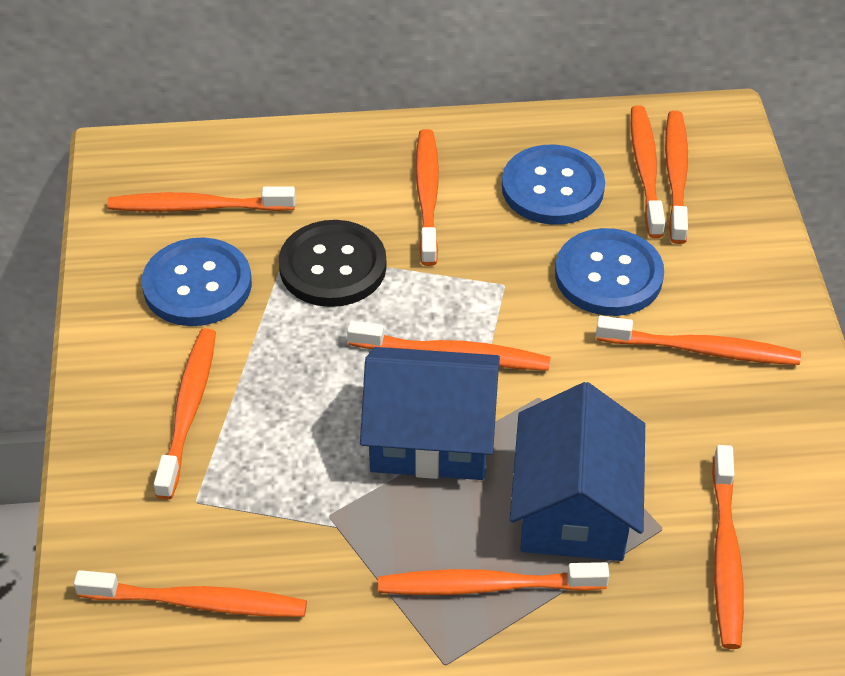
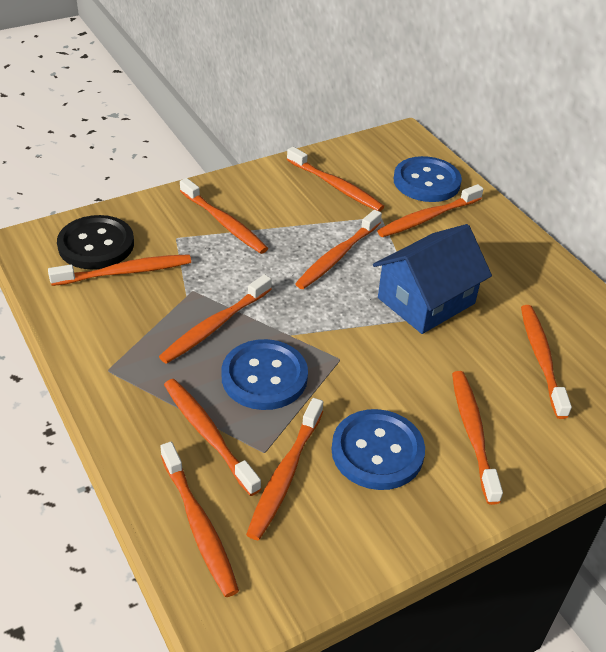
blue house: [360,347,500,480] [510,382,645,561] = 2 -> [373,224,492,334] = 1
orange toothbrush: [74,570,307,617] [107,187,296,212] [154,328,216,500] [347,321,551,371] [378,562,609,595] [415,129,439,266] [596,316,801,365] [631,105,665,238] [665,111,688,244] [712,445,744,649] = 10 -> [48,254,191,286] [159,274,272,364] [160,442,239,597] [164,379,261,496] [180,178,268,254] [246,398,323,540] [287,147,384,212] [295,210,382,289] [377,184,483,237] [452,371,503,505] [521,305,572,419] = 11

